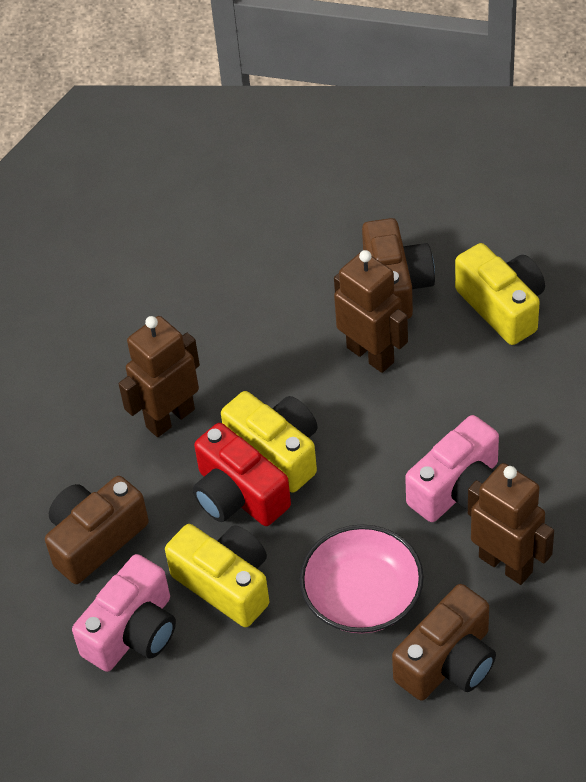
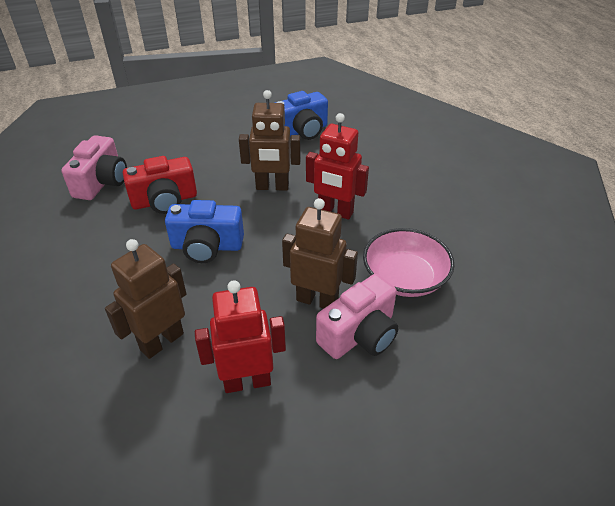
blue camera: none = 0 -> [165,200,244,263] [275,91,328,140] = 2
brown camera: [45,476,149,584] [362,218,435,319] [392,584,496,701] = 3 -> none = 0
red robot: none = 0 -> [195,280,286,393] [306,113,369,219] = 2
yellow camera: [165,524,269,627] [221,391,318,493] [455,243,545,345] = 3 -> none = 0

